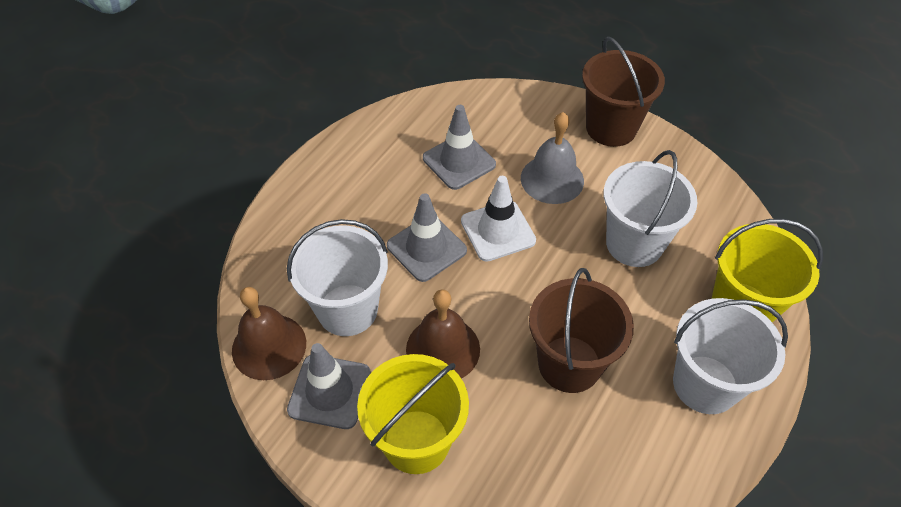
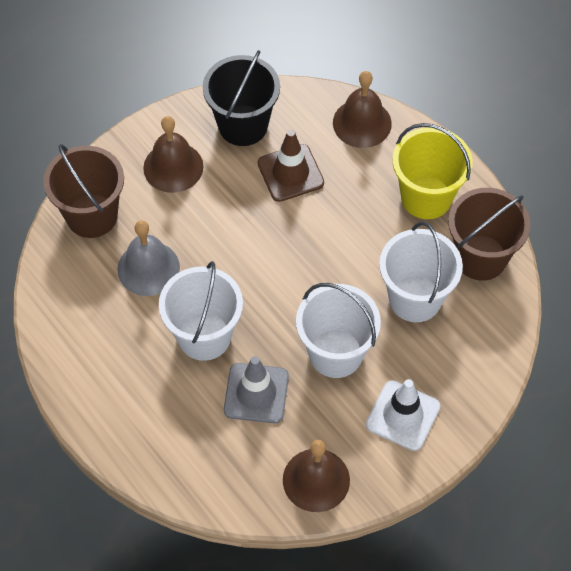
black bucket: none = 0 -> [203,50,280,146] = 1
brown bell: [232,287,306,380] [406,290,480,379] = 2 -> [143,116,204,193] [283,440,350,512] [333,71,392,148] = 3
brown traffic cone: none = 0 -> [258,130,324,202] = 1
grey traffic cone: [287,343,371,429] [387,193,467,282] [423,105,496,190] = 3 -> [224,356,289,423] = 1
yellow bucket: [357,354,469,474] [712,219,823,323] = 2 -> [392,123,472,219] = 1

